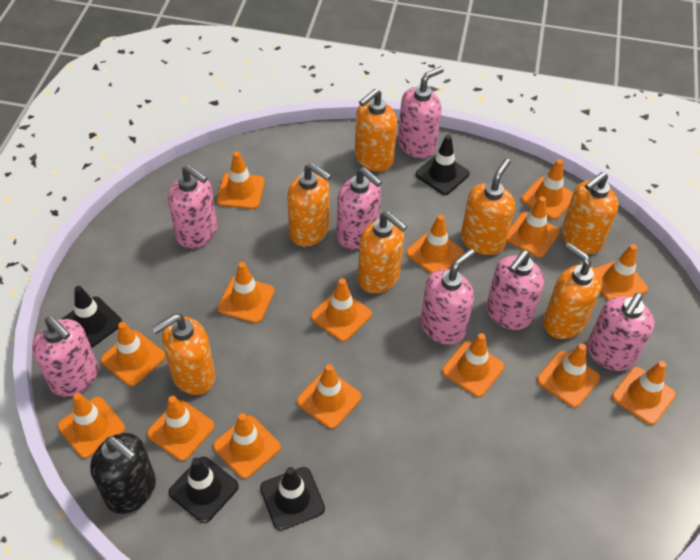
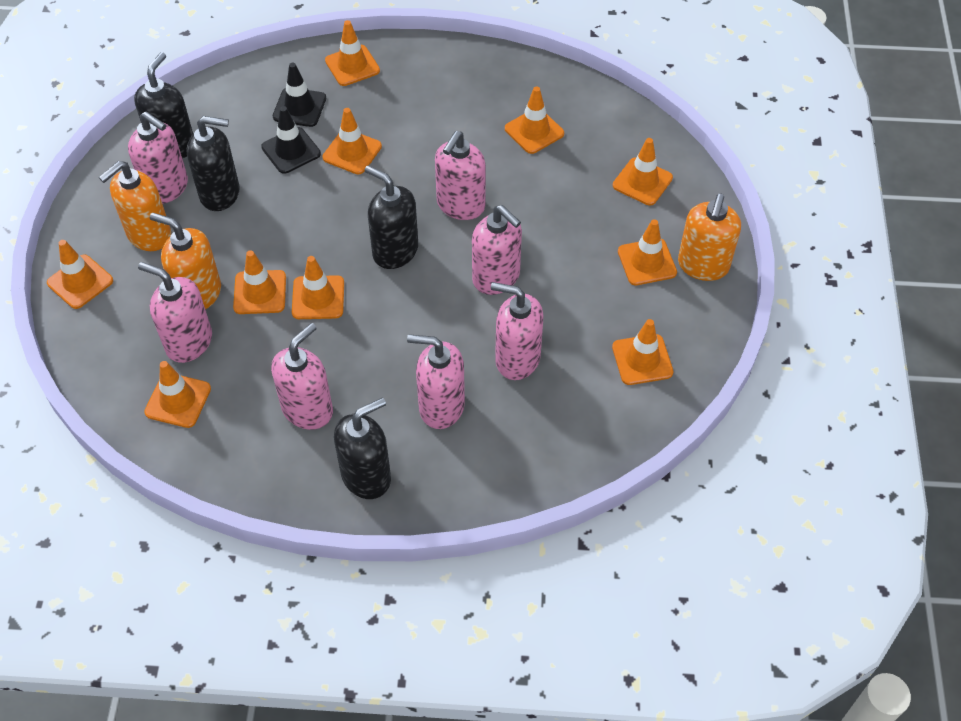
black soap dispenser: [90,433,156,514] = 1 -> [134,52,193,158] [187,116,240,211] [334,398,391,499] [365,165,418,269] = 4
black traffic cone: [62,286,122,348] [169,457,239,523] [260,467,325,531] [416,135,470,195] = 4 -> [261,106,321,174] [273,63,326,127] = 2
orange soap dispenser: [152,314,215,395] [287,163,331,247] [355,89,397,171] [358,211,407,293] [461,158,515,255] [543,243,602,339] [561,172,618,254] = 7 -> [99,161,171,251] [150,213,221,309] [678,194,741,281] = 3
orange traffic cone: [58,393,125,458] [101,322,165,386] [147,396,215,461] [213,413,281,479] [217,151,265,209] [217,262,274,323] [297,364,361,429] [311,278,372,342] [406,215,464,274] [442,333,504,397] [507,196,560,258] [521,159,573,220] [537,344,600,408] [595,244,648,301] [612,361,676,425] = 15 -> [47,240,113,309] [144,361,211,428] [233,250,286,314] [292,256,344,319] [322,108,382,174] [325,20,380,86] [505,87,564,154] [612,319,674,385] [613,138,673,205] [618,219,677,285] = 10

